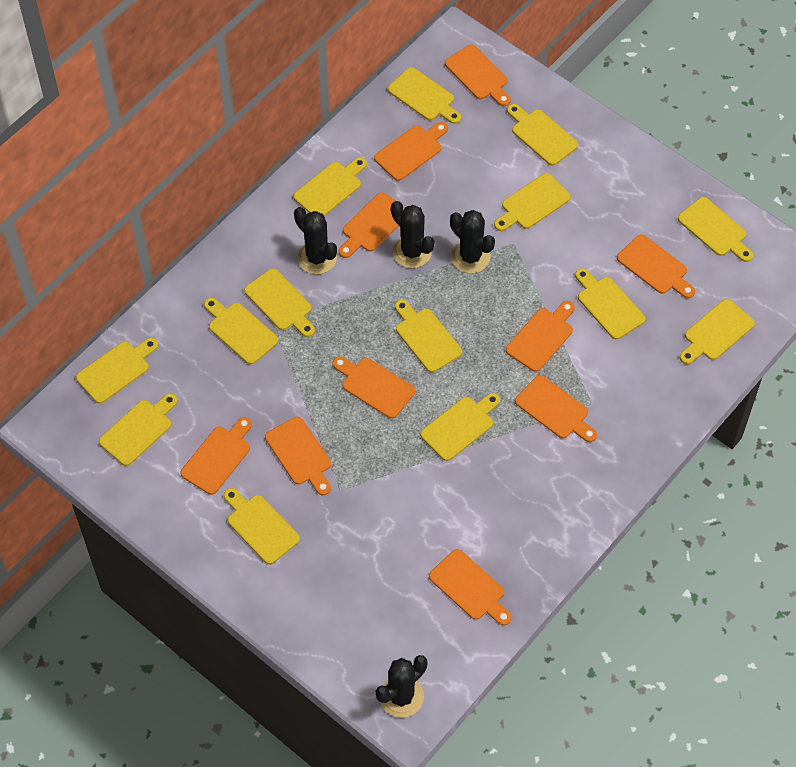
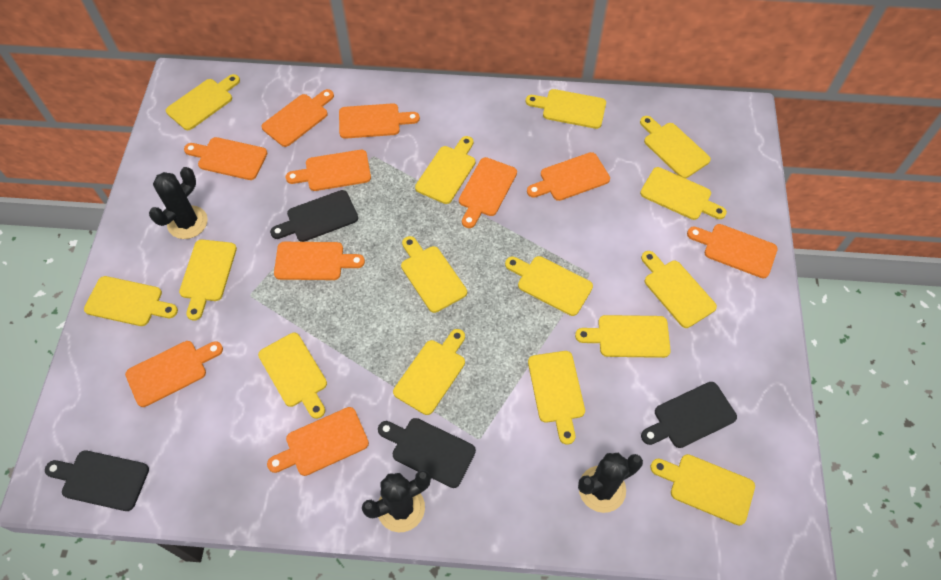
black cactus: [294,207,337,274] [376,655,427,718] [391,201,434,268] [450,210,495,273] = 4 -> [149,167,208,239] [362,470,431,532] [578,453,643,513] = 3
black cutting board: none = 0 -> [45,450,149,511] [270,190,358,242] [378,418,476,488] [641,382,737,448] = 4
yellow cutting board: [76,338,158,404] [99,393,178,466] [204,298,279,365] [224,488,300,564] [244,268,315,337] [293,157,367,216] [388,67,461,124] [395,300,462,372] [420,393,500,461] [494,173,571,231] [507,104,578,166] [575,268,645,340] [678,197,753,262] [680,299,755,364] = 14 -> [84,276,178,326] [166,74,240,130] [179,239,237,321] [258,333,327,419] [393,329,465,415] [401,236,467,313] [415,136,475,204] [505,256,593,316] [526,89,606,129] [528,351,585,445] [575,315,671,358] [640,116,711,178] [640,167,727,220] [641,251,717,328] [650,454,755,526] = 15

